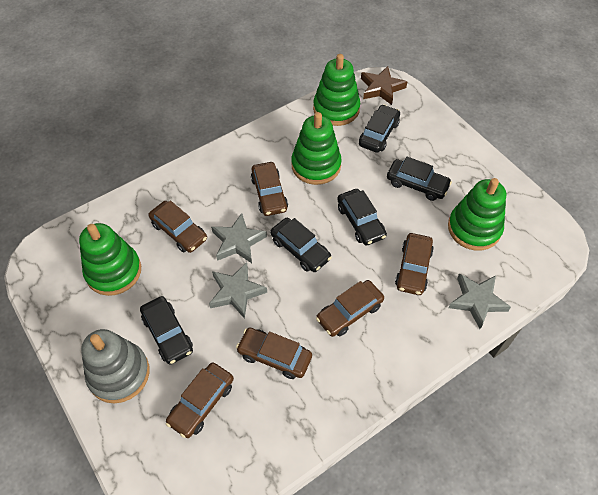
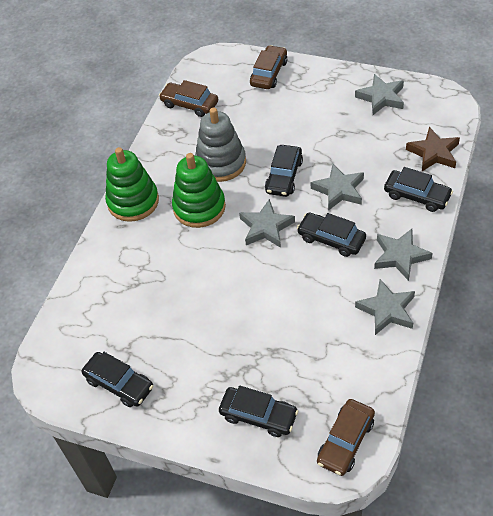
brown car: [148,201,207,253] [166,362,234,438] [236,328,312,379] [251,162,288,216] [316,280,384,337] [395,233,434,295] = 6 -> [159,80,218,117] [250,45,287,89] [317,399,375,476] = 3
green stacking toy: [79,223,141,296] [291,112,342,185] [313,54,360,126] [448,178,506,251] = 4 -> [105,147,159,222] [172,153,226,228] = 2
grey star: [209,262,267,319] [211,213,267,263] [448,273,511,329] = 3 -> [239,199,295,248] [311,164,364,211] [355,74,404,115] [355,279,415,335] [374,229,433,281] = 5

